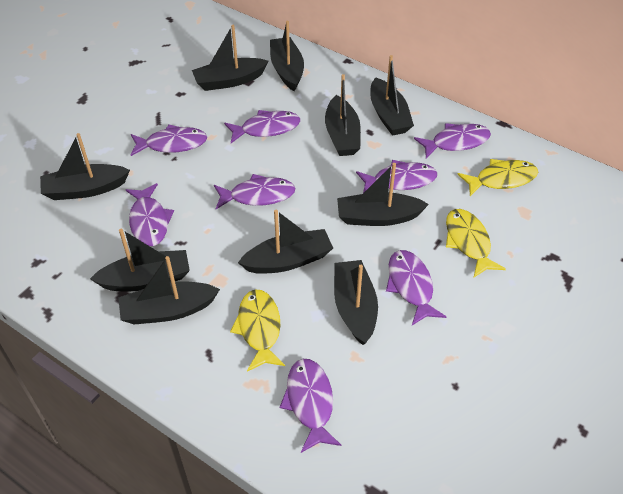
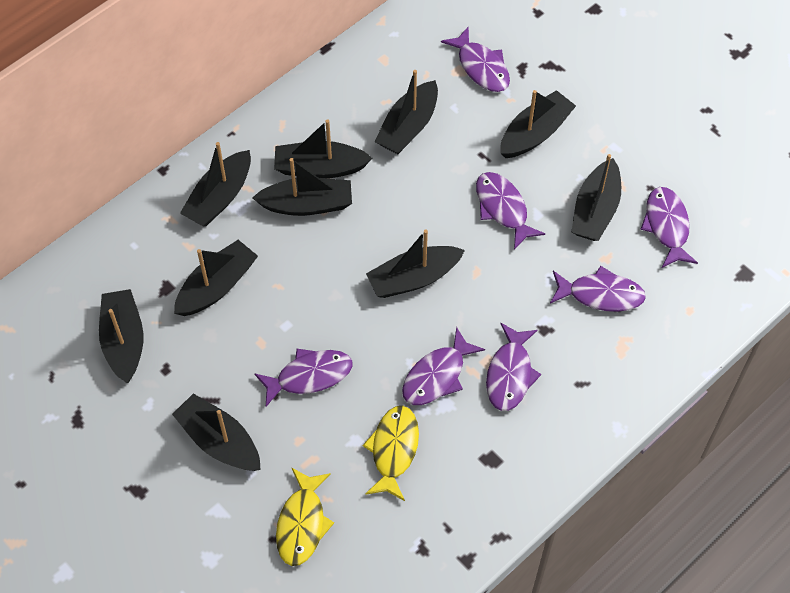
purple fish: [126,183,174,246] [131,124,207,156] [214,174,295,209] [224,110,300,143] [280,359,341,453] [356,160,437,193] [386,250,446,325] [414,123,491,158] = 8 -> [254,349,353,407] [402,327,485,405] [441,27,510,92] [476,172,545,250] [486,322,541,411] [550,266,646,312] [640,187,698,268] = 7
yellow fish: [230,289,285,371] [446,209,506,278] [457,159,538,196] = 3 -> [276,468,334,566] [363,406,419,501] = 2

